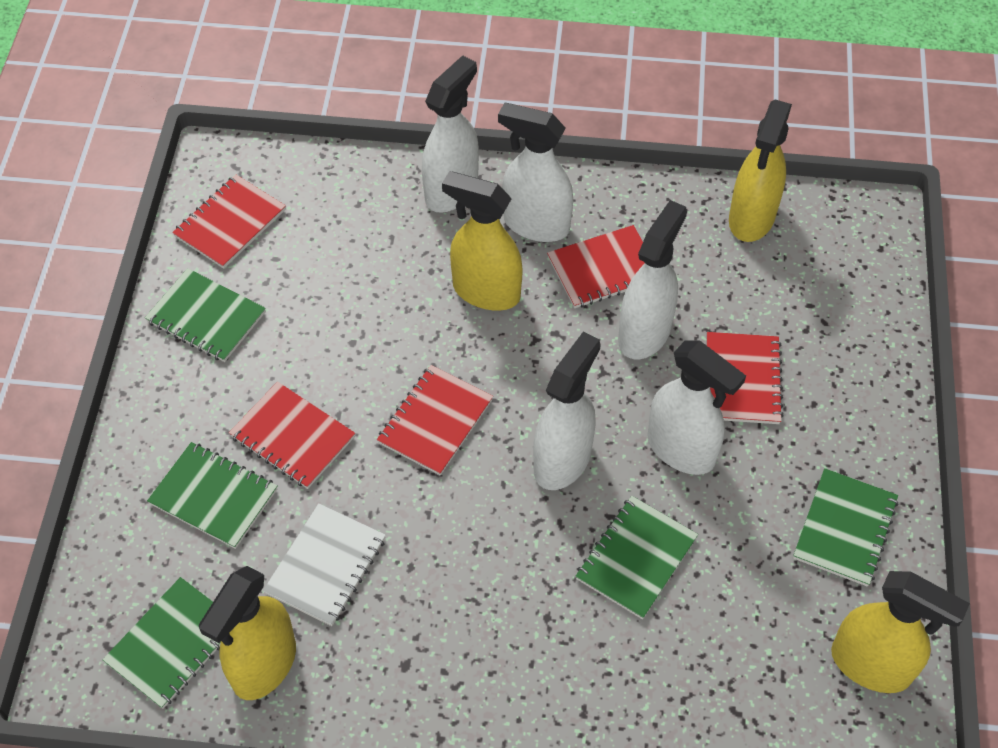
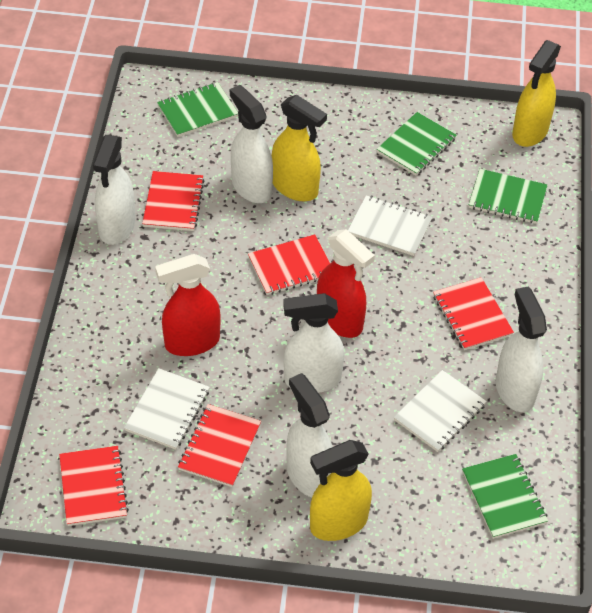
green notebook: [102,577,221,709] [145,268,266,362] [147,442,277,549] [575,496,698,619] [793,468,898,587] = 5 -> [157,82,238,137] [377,112,457,176] [462,454,548,539] [469,169,547,224] = 4
red spray bottle: none = 0 -> [155,254,221,356] [317,229,375,338] = 2
white notebook: [263,503,386,626] = 1 -> [124,368,210,450] [348,195,432,256] [394,370,487,452] = 3
yellow spray bottle: [199,566,296,700] [442,171,523,311] [729,100,792,242] [831,571,970,693] = 4 -> [271,95,327,201] [310,440,372,541] [512,40,561,147] = 3

